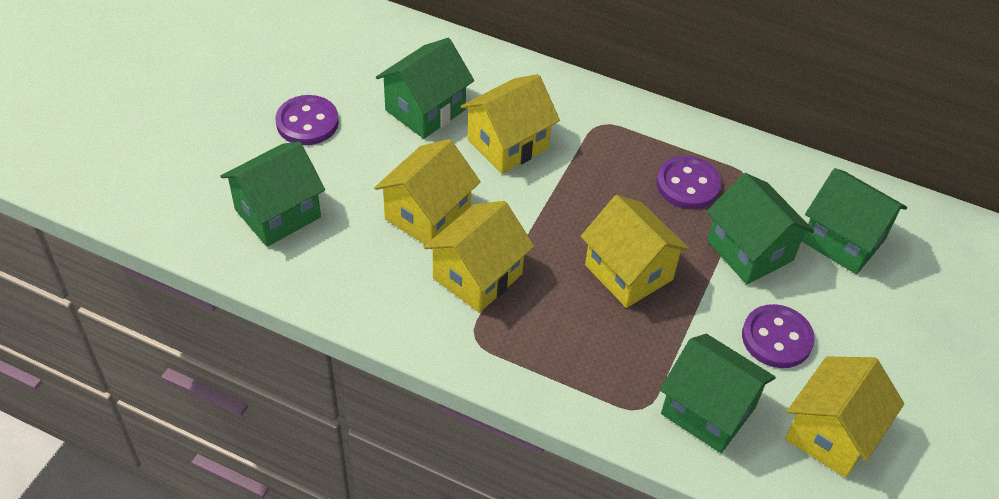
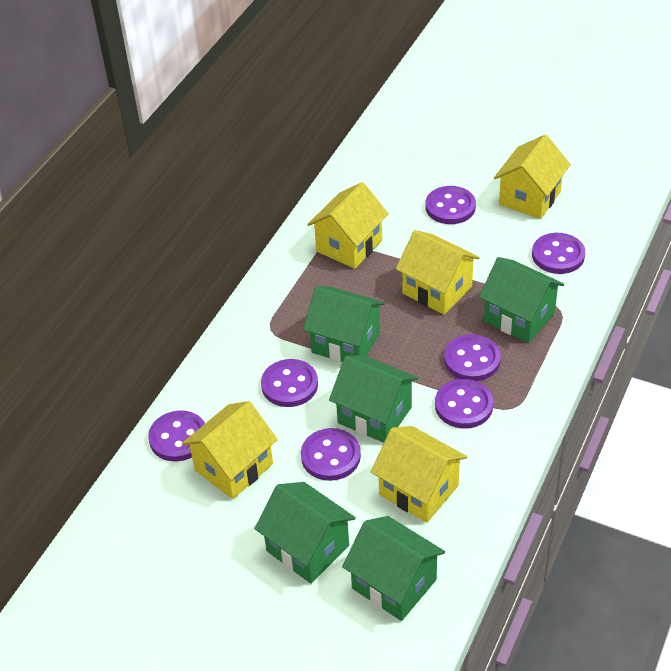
purple button: [275,95,339,145] [656,156,721,209] [742,304,815,368] = 3 -> [148,410,205,461] [261,359,318,407] [301,428,361,481] [426,186,476,224] [435,379,493,429] [444,334,501,381] [532,233,585,274] = 7

